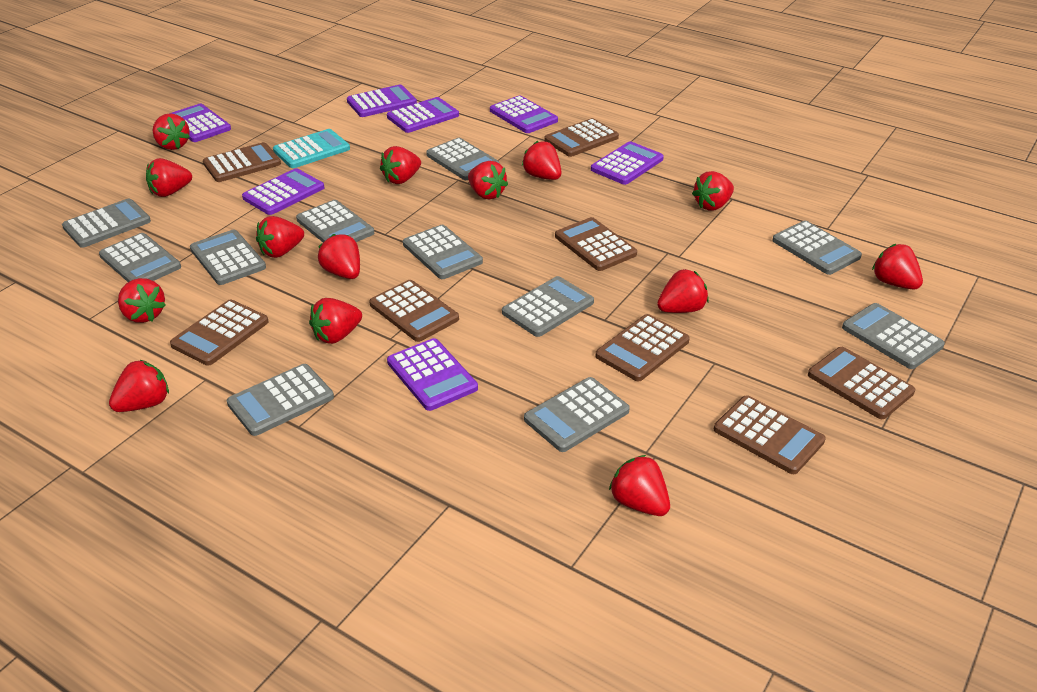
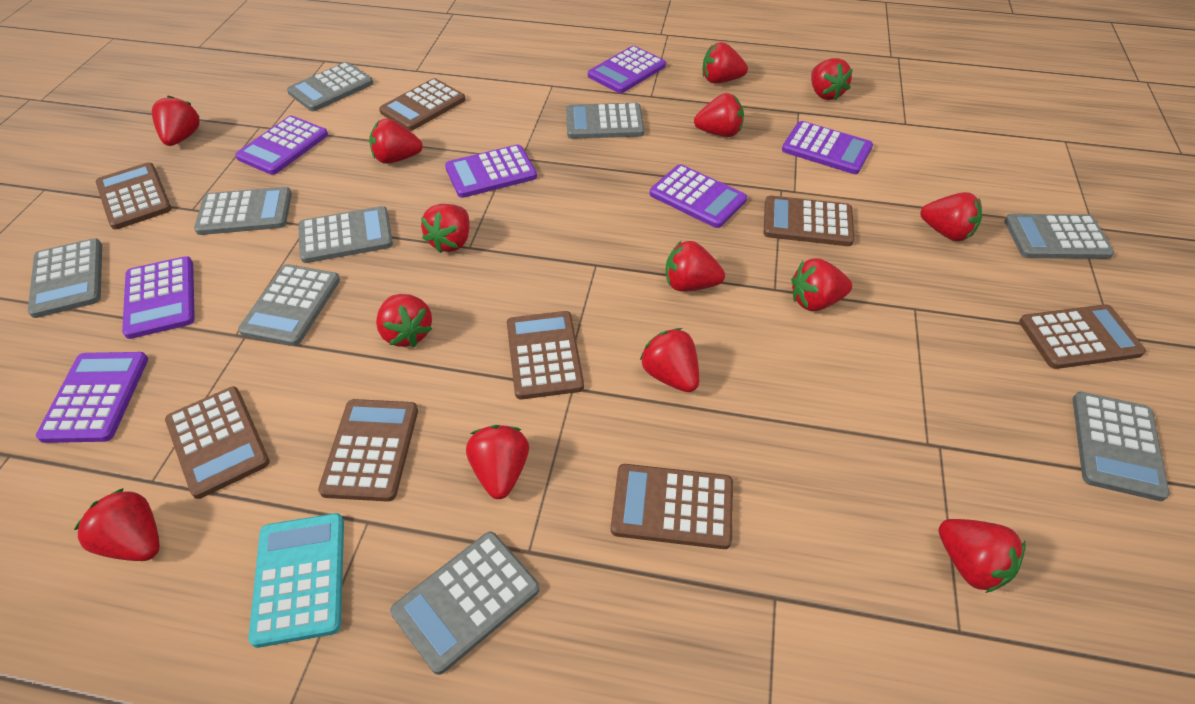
grey calculator: [62,199,151,248] [99,233,181,282] [190,230,266,285] [227,364,334,436] [296,200,374,242] [403,225,483,279] [426,138,499,180] [502,276,594,337] [524,377,630,452] [772,221,862,275] [842,303,945,369] = 11 -> [28,238,102,318] [194,187,292,235] [238,264,340,346] [287,62,373,111] [298,206,393,263] [390,532,540,675] [566,103,644,139] [1004,214,1114,259] [1073,392,1170,501] = 9

